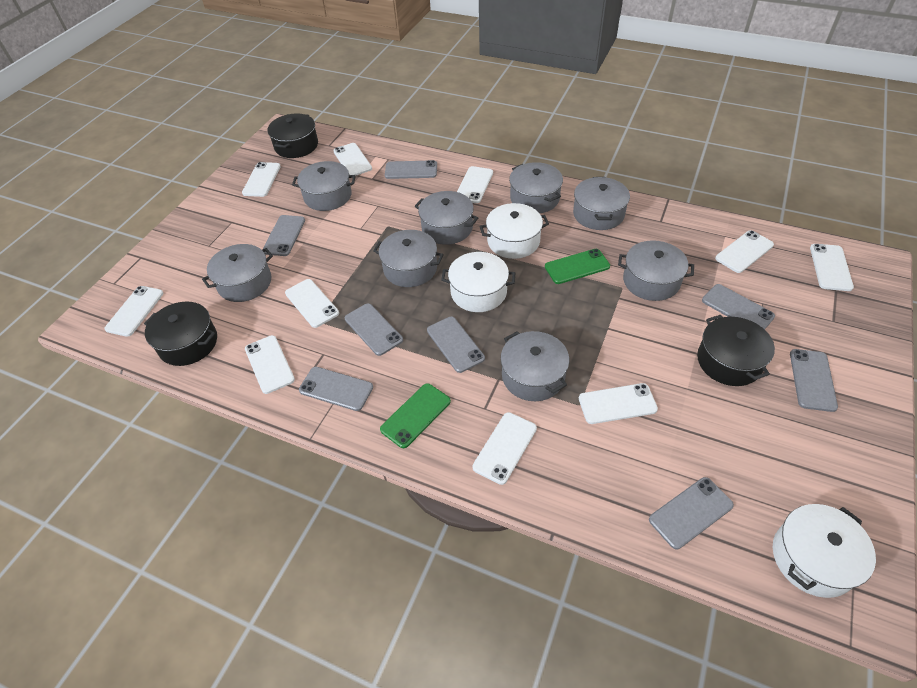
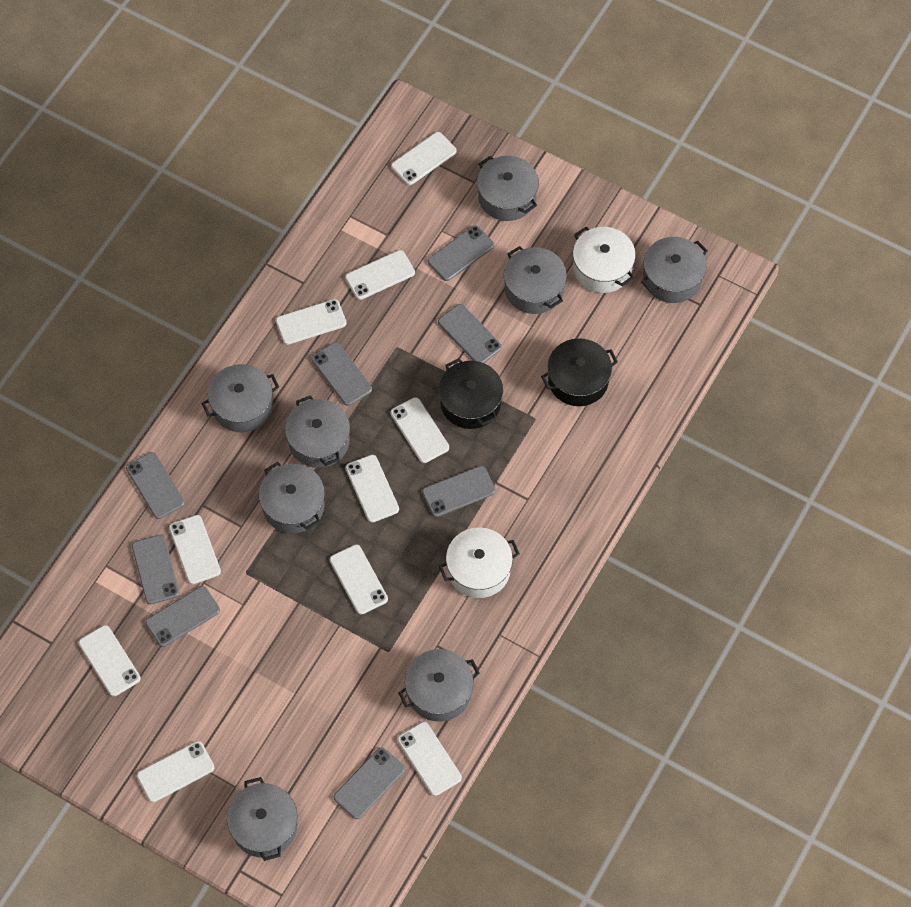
black pot: [144,301,217,366] [268,113,318,158] [697,315,775,386] = 3 -> [439,358,503,429] [541,338,618,406] = 2
green phone: [380,383,451,448] [545,249,610,284] = 2 -> none = 0
white pot: [441,252,515,312] [479,203,549,259] [773,504,876,598] = 3 -> [439,528,520,598] [573,227,636,293] = 2

